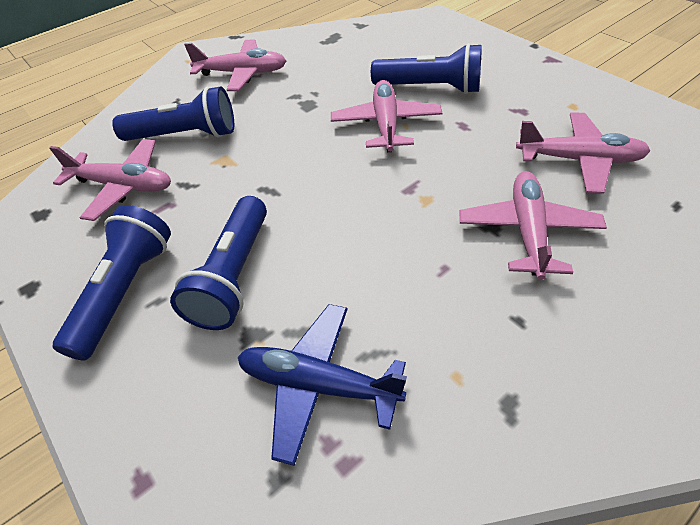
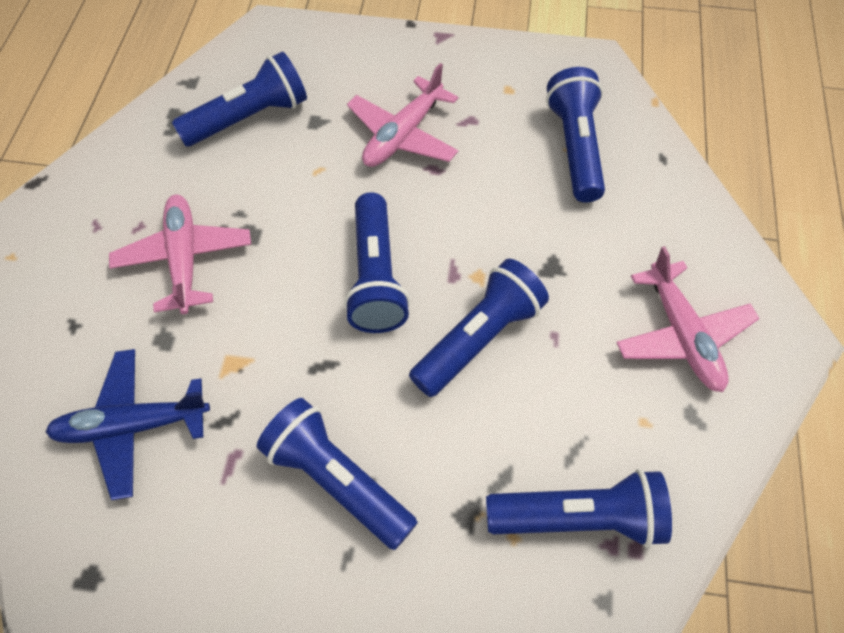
blue flashlight: [53,205,171,361] [112,87,234,141] [170,196,267,330] [371,43,482,94] = 4 -> [172,51,307,147] [257,398,418,550] [344,192,410,333] [409,259,549,397] [486,469,672,548] [546,67,605,202] = 6
pink plane: [49,139,171,221] [184,39,286,91] [331,80,442,152] [459,171,607,280] [516,112,650,194] = 5 -> [109,195,251,314] [347,63,458,167] [616,246,760,392] = 3

